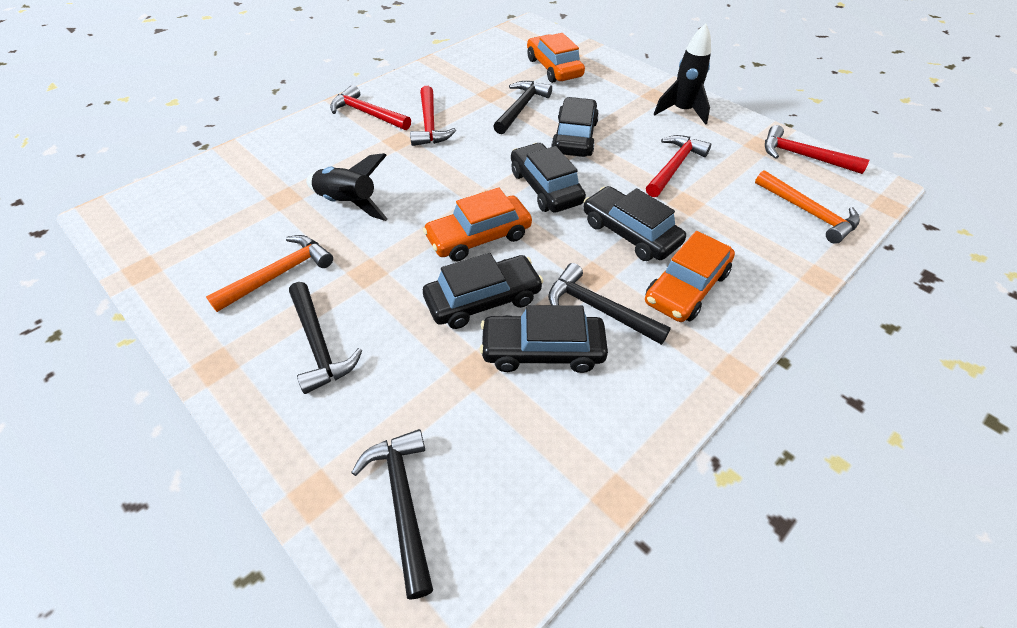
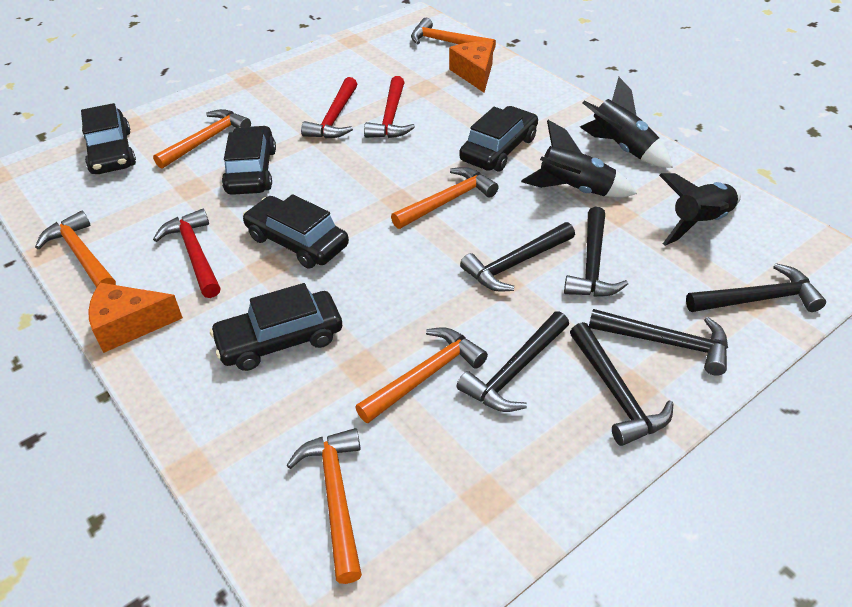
black hammer: [289,282,362,394] [351,429,433,600] [493,81,552,134] [548,263,671,345] = 4 -> [457,311,569,412] [460,222,575,292] [564,207,628,297] [570,322,673,446] [589,309,728,375] [686,263,826,312] = 6
black rocket: [306,153,387,221] [654,24,711,125] = 2 -> [521,120,637,197] [580,77,673,168] [659,173,741,246] = 3
orange car: [423,187,532,261] [527,33,585,83] [645,231,735,322] = 3 -> none = 0
orange cheese: none = 0 -> [88,283,183,353] [449,41,493,93] = 2
orange hammer: [206,235,333,312] [755,170,860,244] = 2 -> [35,211,116,288] [153,109,251,169] [286,428,362,584] [355,327,488,423] [391,167,498,229] [411,18,496,51] = 6
red hammer: [330,85,411,130] [410,86,456,146] [646,135,711,197] [765,125,869,174] = 4 -> [153,209,220,298] [301,77,357,139] [364,76,415,138] = 3

